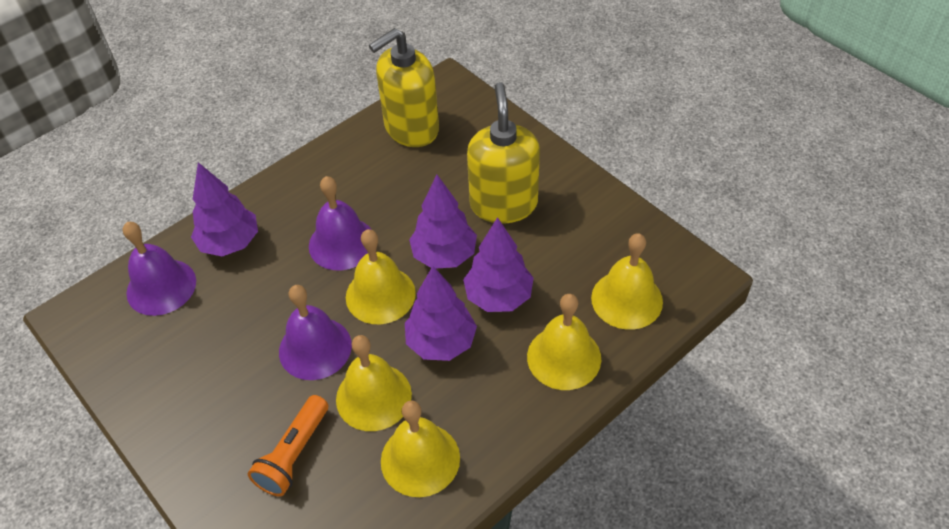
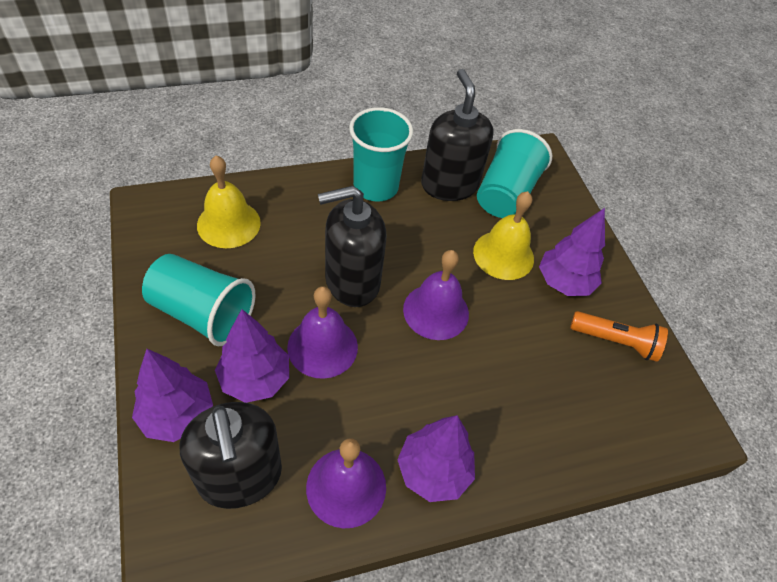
black soap dispenser: none = 0 -> [180,402,282,509] [318,186,386,307] [421,69,494,201] = 3
turquoise cup: none = 0 -> [142,254,255,346] [349,107,413,202] [477,129,552,218] = 3
yellow bell: [336,335,412,431] [346,229,416,324] [381,400,460,497] [527,294,601,390] [591,233,663,330] = 5 -> [197,155,261,248] [473,191,534,280] = 2
yellow soap dispenser: [369,28,439,147] [467,82,540,223] = 2 -> none = 0

